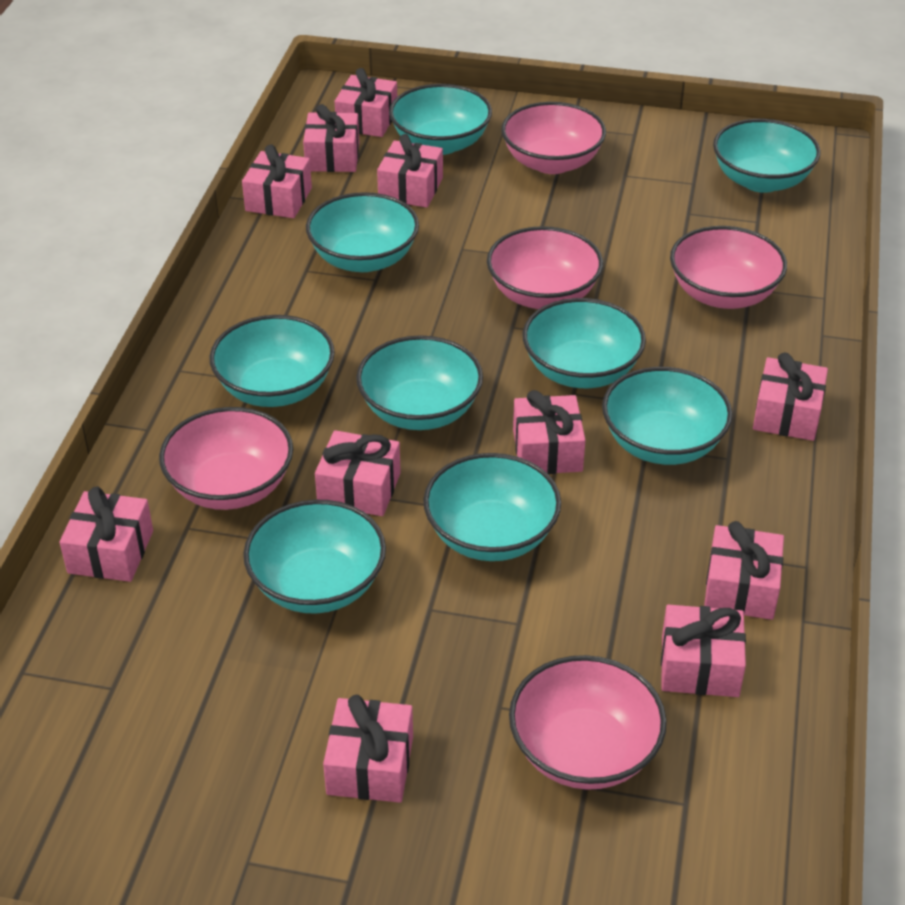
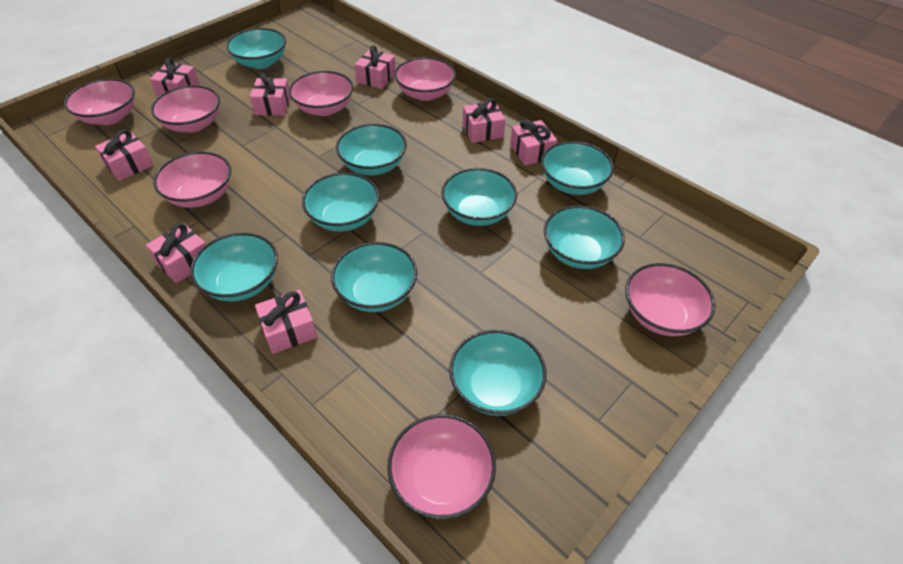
pink bowl: [159,407,293,510] [487,226,603,309] [501,102,606,174] [509,655,667,790] [670,226,787,309] = 5 -> [64,78,135,125] [151,85,220,133] [153,151,231,208] [289,71,353,116] [387,414,496,519] [394,57,456,101] [625,263,715,336] = 7
pink gift: [60,486,153,582] [242,144,312,218] [303,104,359,172] [315,430,401,516] [323,695,413,803] [335,68,397,137] [377,134,443,208] [513,390,585,474] [661,605,746,697] [704,521,784,620] [753,353,828,441] = 11 -> [95,129,154,181] [146,223,206,283] [150,58,200,97] [250,73,291,116] [255,290,317,354] [354,45,396,89] [463,98,506,143] [510,119,557,165] = 8

